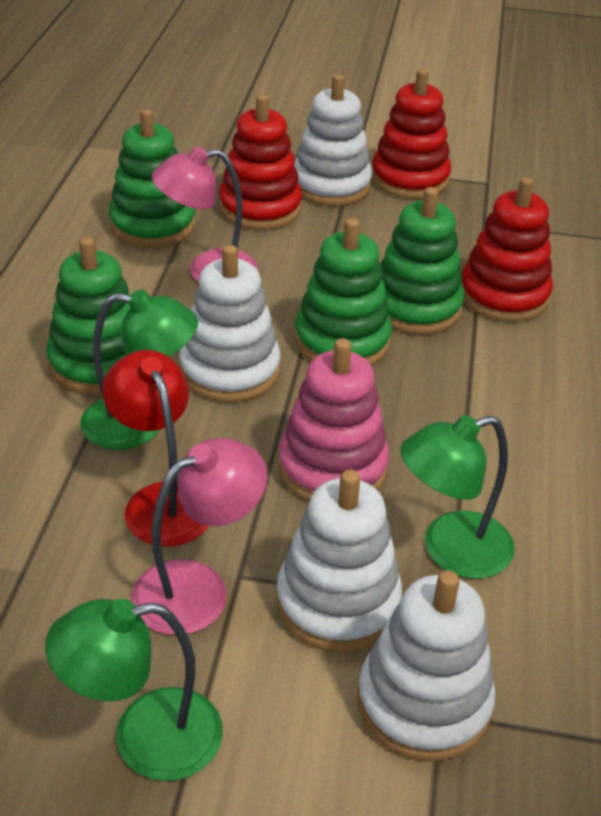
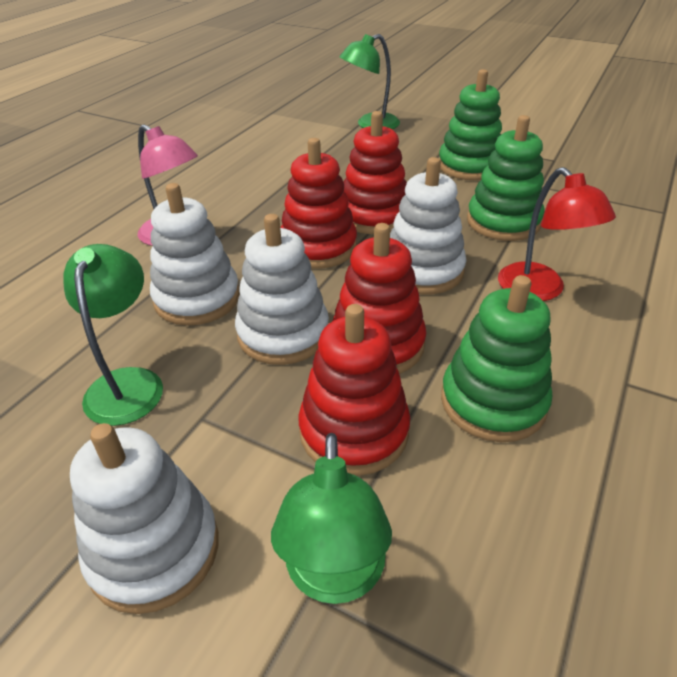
green stacking toy: [46,237,131,395] [109,109,195,248] [295,218,392,366] [380,187,464,334] = 4 -> [439,69,502,180] [441,275,552,442] [467,115,545,241] = 3
pink lamp: [131,438,268,635] [152,146,258,282] = 2 -> [138,124,198,246] = 1
pink stacking toy: [278,338,389,501] = 1 -> none = 0
red stacking toy: [219,94,302,230] [372,69,451,199] [462,177,553,322] = 3 -> [280,138,357,269] [298,304,410,476] [332,223,426,374] [343,111,407,234] = 4

